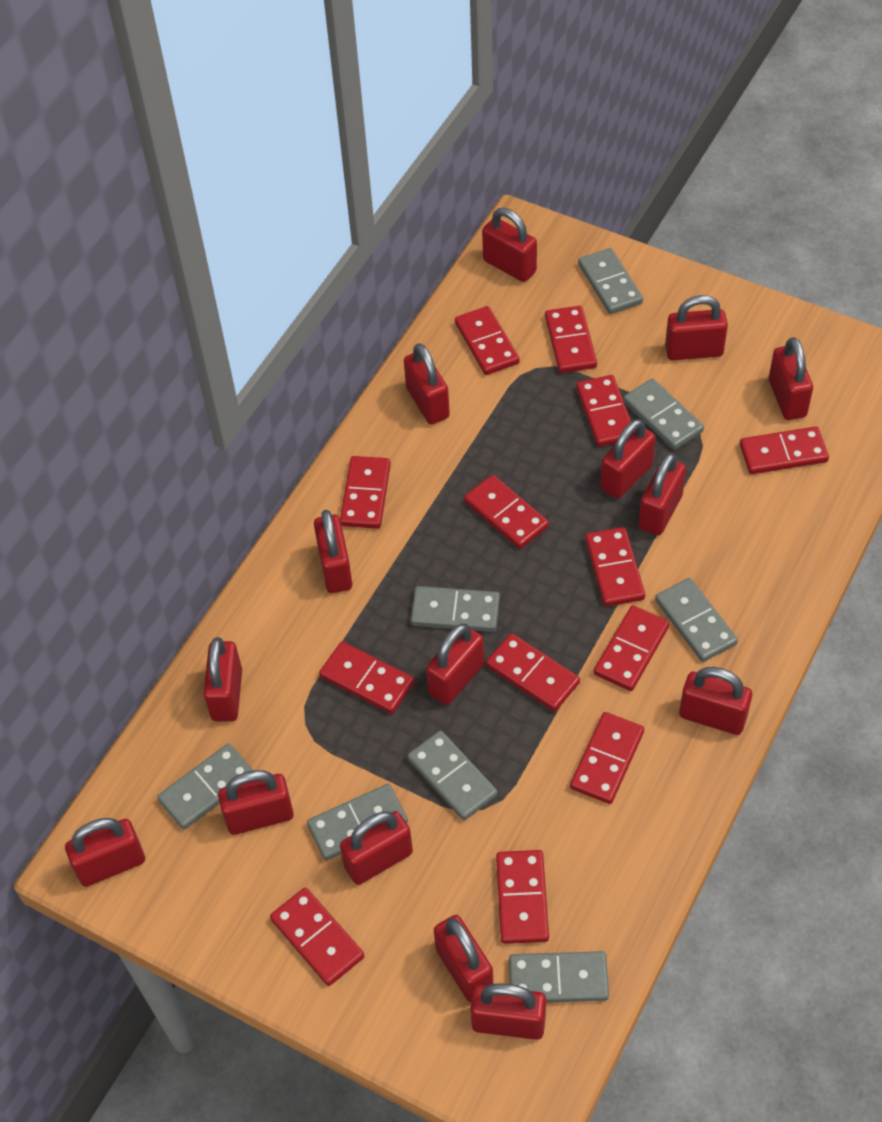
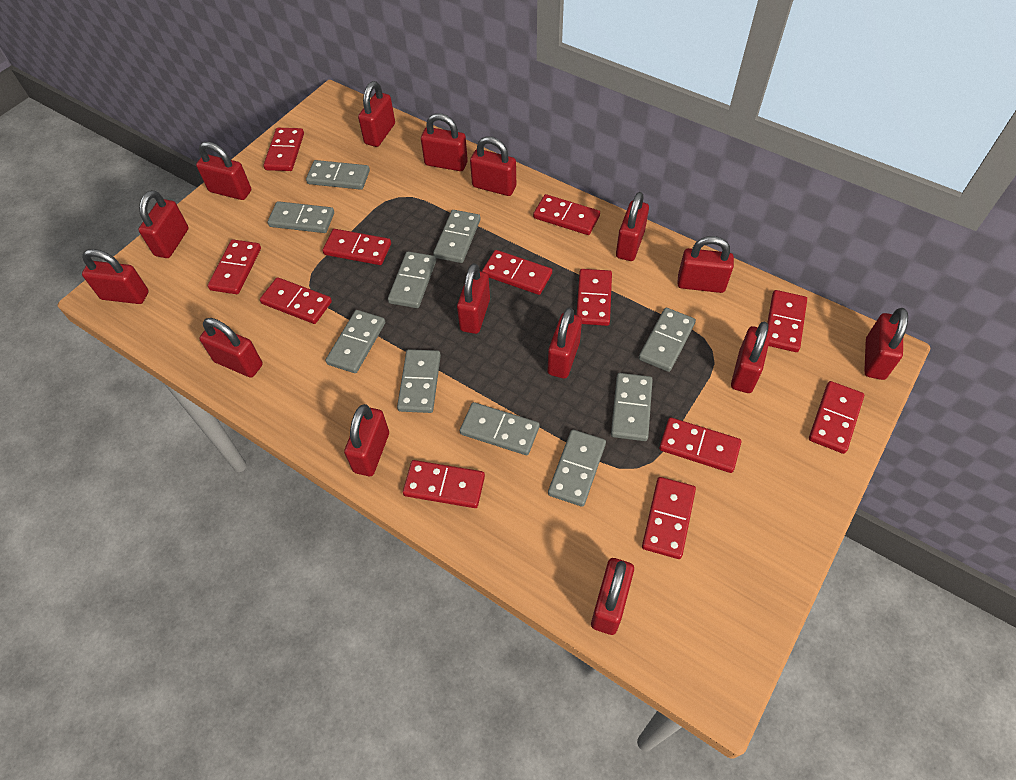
grey domino: [157,744,254,829] [307,784,408,860] [407,730,498,820] [411,586,500,632] [509,951,609,1003] [578,248,643,314] [623,378,704,450] [655,578,738,662] = 8 -> [268,201,334,233] [306,160,370,190] [325,310,385,373] [388,251,436,308] [397,349,441,413] [433,210,481,263] [460,402,540,455] [548,430,606,507] [611,373,653,441] [639,308,696,372] = 10
red domino: [270,888,364,986] [319,641,414,714] [340,456,391,529] [455,306,520,375] [464,475,549,549] [486,633,580,711] [496,850,549,944] [545,306,597,373] [570,712,644,804] [576,375,631,447] [585,527,645,607] [594,605,670,691] [740,426,829,474] = 13 -> [208,240,261,294] [260,277,332,324] [264,128,304,171] [323,229,391,265] [403,460,485,508] [482,250,552,295] [533,194,600,235] [576,269,612,326] [642,477,696,559] [659,417,741,473] [767,290,807,352] [809,381,864,454] = 12

